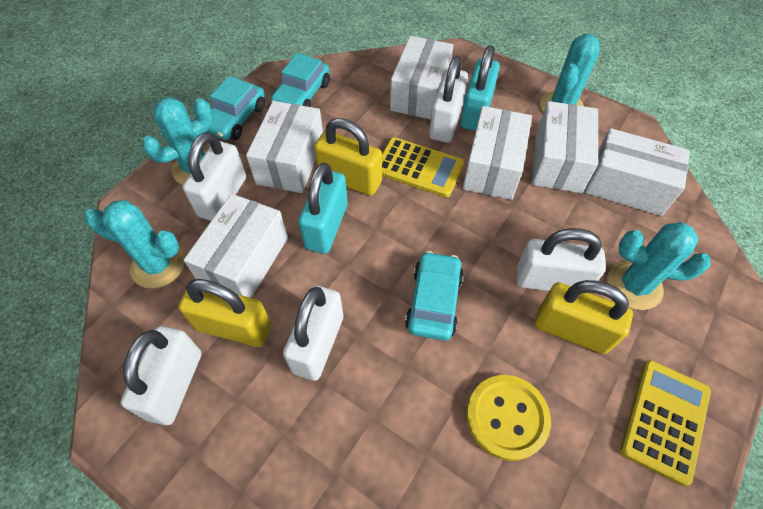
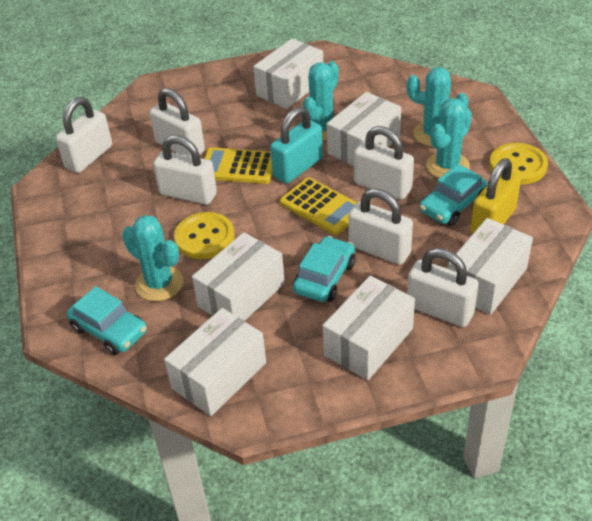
turquoise padlock: [298,162,348,254] [460,45,500,131] = 2 -> [270,107,323,184] = 1
white padlock: [120,326,201,425] [182,132,246,221] [283,285,343,381] [429,56,468,143] [517,228,606,291] = 5 -> [56,97,112,173] [150,88,205,156] [153,135,217,205] [348,188,413,265] [354,126,414,199] [407,248,479,327] = 6
yellow button: [466,375,551,461] = 1 -> [174,212,235,259] [489,143,548,184] = 2
yellow padlock: [178,279,271,347] [314,118,382,196] [535,280,633,354] = 3 -> [470,158,521,234] = 1

